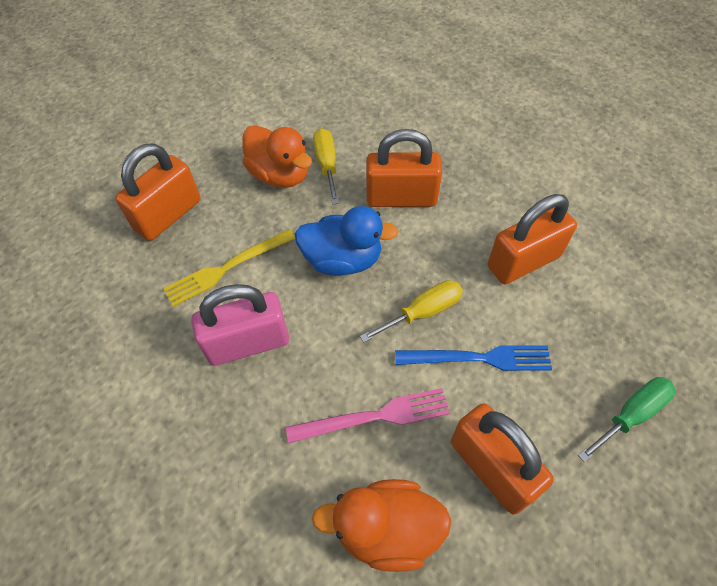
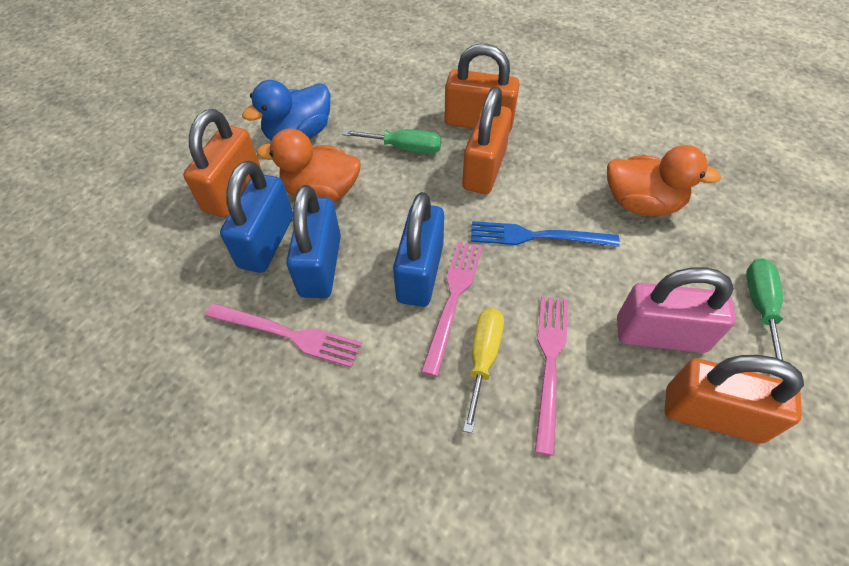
blue padlock: none = 0 -> [220,161,293,273] [286,185,341,298] [393,192,444,307] = 3
green screwdriver: [578,377,676,462] = 1 -> [342,129,442,154] [746,258,783,360] = 2
pink fork: [286,388,450,443] = 1 -> [206,303,362,368] [421,241,483,377] [535,296,568,456] = 3
yellow fork: [163,229,295,307] = 1 -> none = 0
yellow screwdriver: [313,128,339,205] [360,280,463,342] = 2 -> [463,308,504,433] = 1

